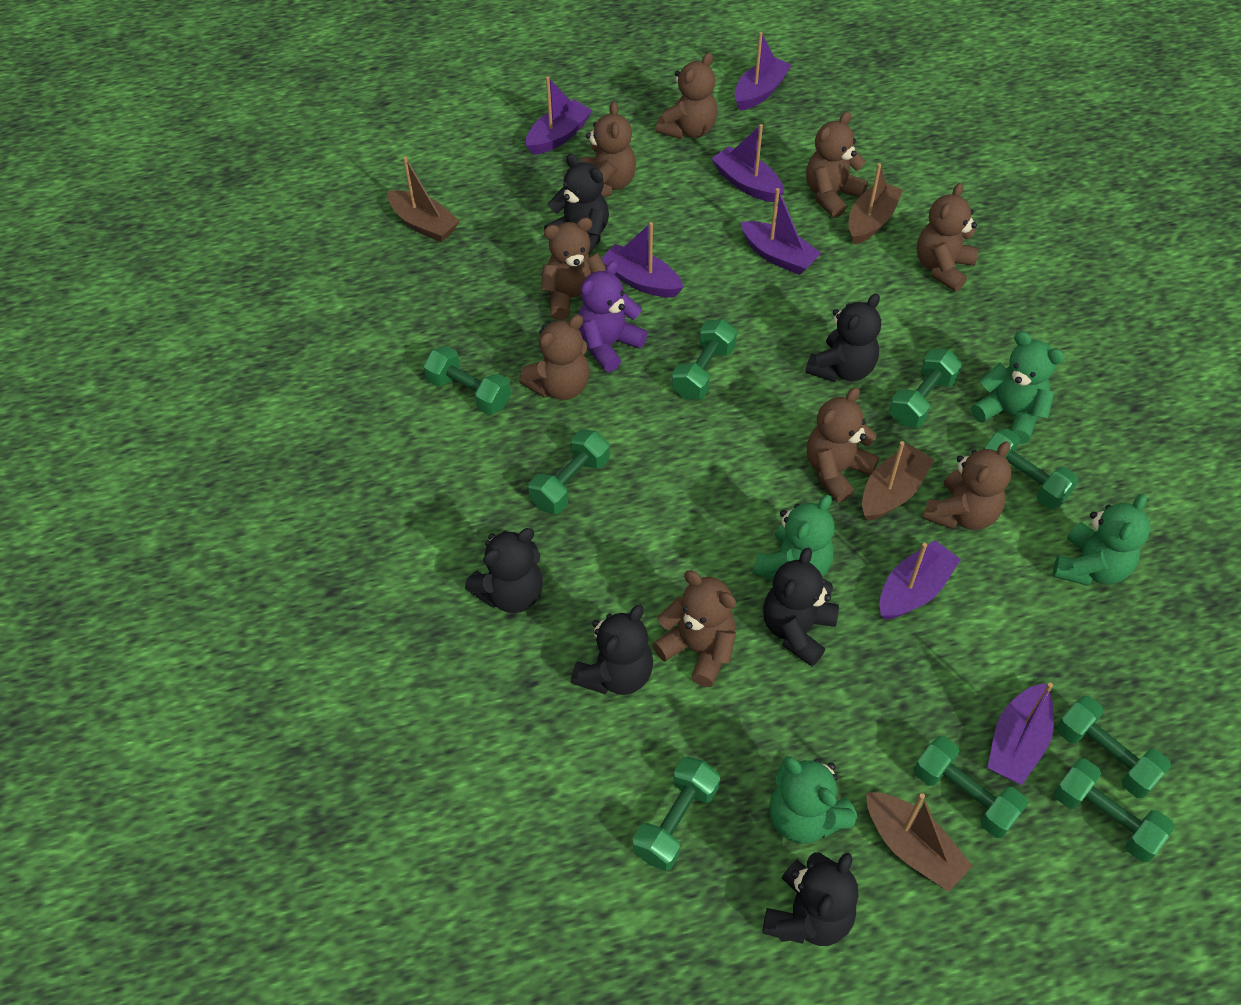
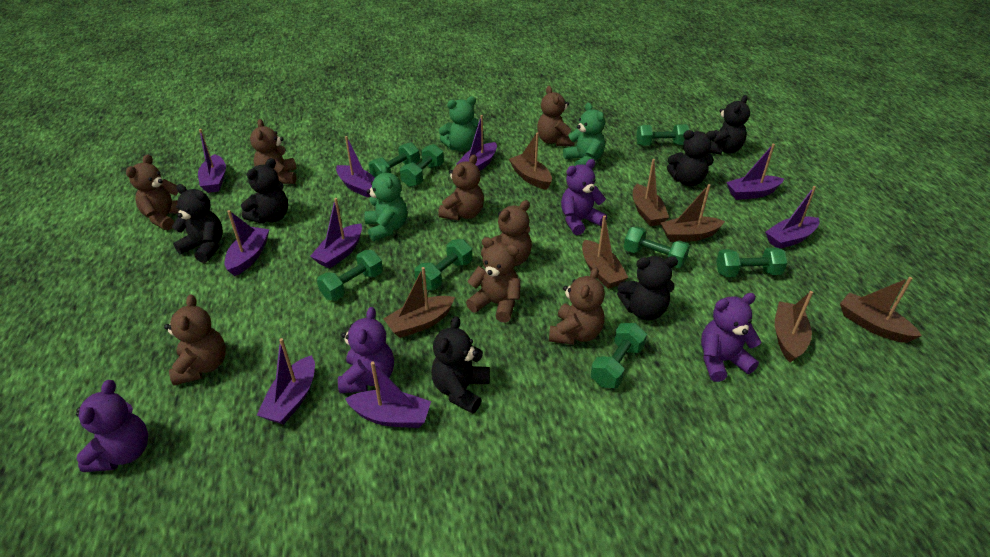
brown boat: [387,156,460,242] [848,163,903,245] [862,441,935,521] [866,792,972,892] = 4 -> [383,267,455,338] [509,132,552,190] [582,215,629,289] [633,159,669,226] [661,184,725,242] [775,291,813,363] [840,277,922,343] = 7
brown teddy bear: [519,315,590,400] [541,218,606,321] [581,102,636,197] [652,570,736,687] [656,53,717,139] [806,111,868,218] [807,387,879,502] [917,183,979,292] [923,441,1011,530] = 9 -> [126,154,179,230] [164,295,226,386] [250,119,297,184] [438,155,484,221] [466,237,520,323] [481,200,532,266] [537,86,575,146] [549,267,605,345] = 8
green dumbbell: [423,346,511,415] [529,429,610,514] [633,756,720,871] [672,319,737,399] [889,349,962,428] [914,736,1028,838] [983,429,1079,509] [1054,758,1175,862] [1056,696,1171,798] = 9 -> [317,250,383,301] [369,142,420,177] [400,144,444,187] [414,239,472,290] [591,323,647,388] [624,226,690,268] [636,124,689,146] [716,247,787,277] = 8
green teddy bear: [753,495,835,580] [769,756,857,844] [971,331,1064,444] [1053,494,1150,586] = 4 -> [364,164,407,241] [439,96,478,152] [563,103,605,166] = 3
purple boat: [526,77,592,155] [601,222,684,297] [711,124,784,202] [734,32,792,111] [741,188,822,275] [879,540,961,620] [987,683,1054,785] = 7 -> [198,129,226,193] [224,210,270,276] [257,338,315,424] [310,198,362,269] [336,136,375,198] [345,362,431,428] [456,115,497,171] [726,144,784,200] [765,186,820,249] = 9
purple teddy bear: [578,261,648,372] = 1 -> [76,380,148,472] [338,307,394,393] [561,159,607,235] [701,293,761,382] = 4

